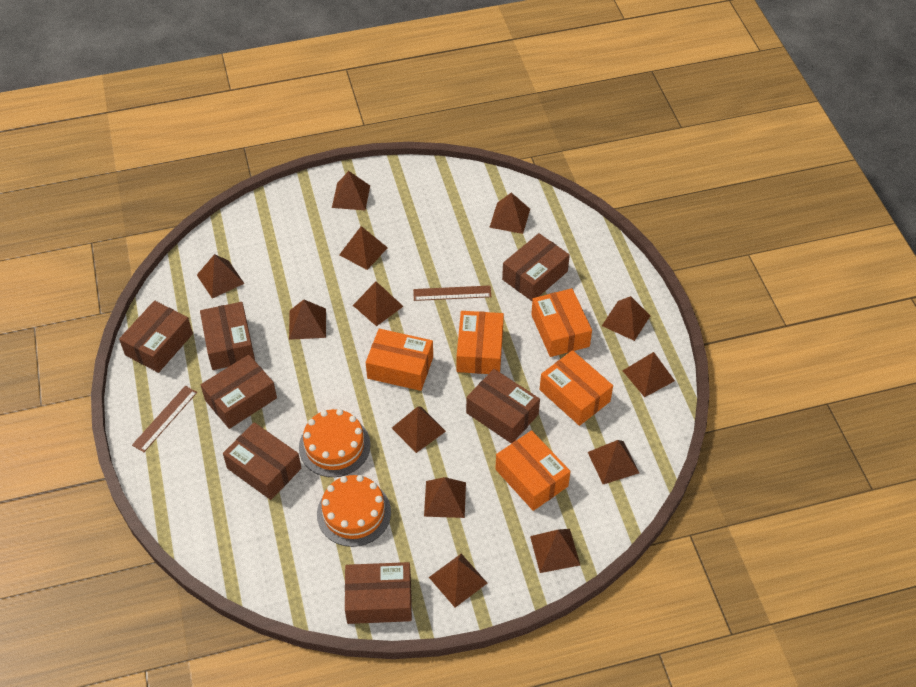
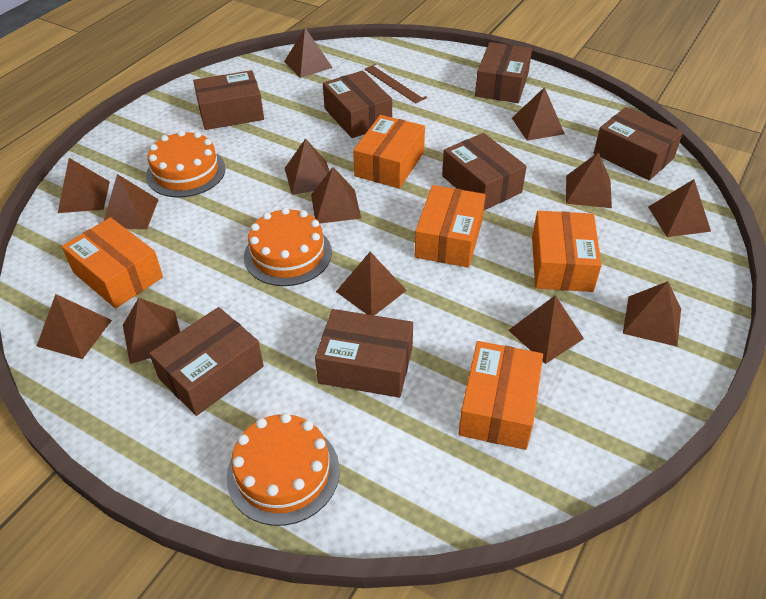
brown ruler: [132,386,197,452] [413,286,491,301] = 2 -> [365,64,427,104] = 1
orange cake: [299,409,371,477] [317,475,391,547] = 2 -> [146,130,226,198] [227,413,340,526] [244,207,332,286] = 3

